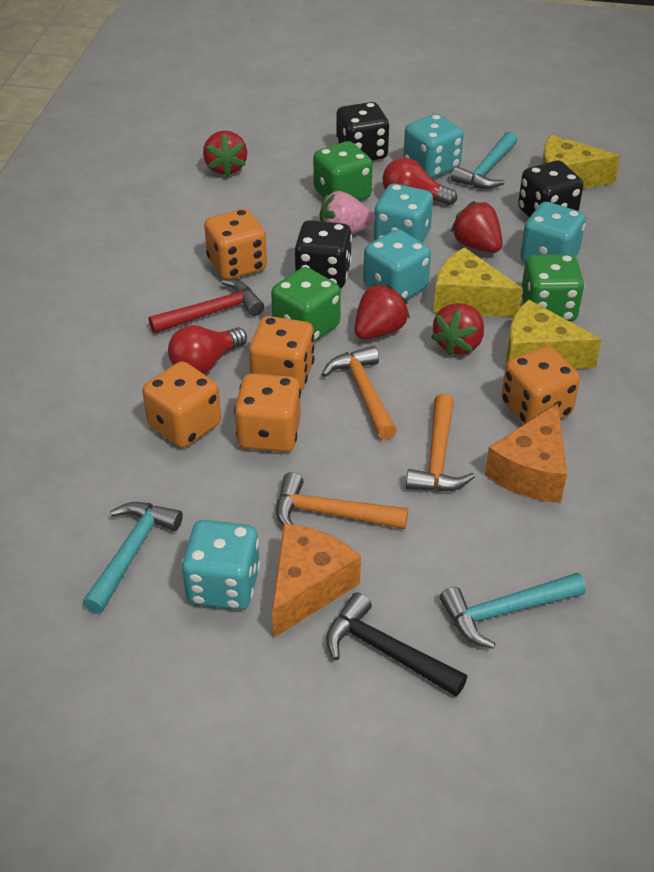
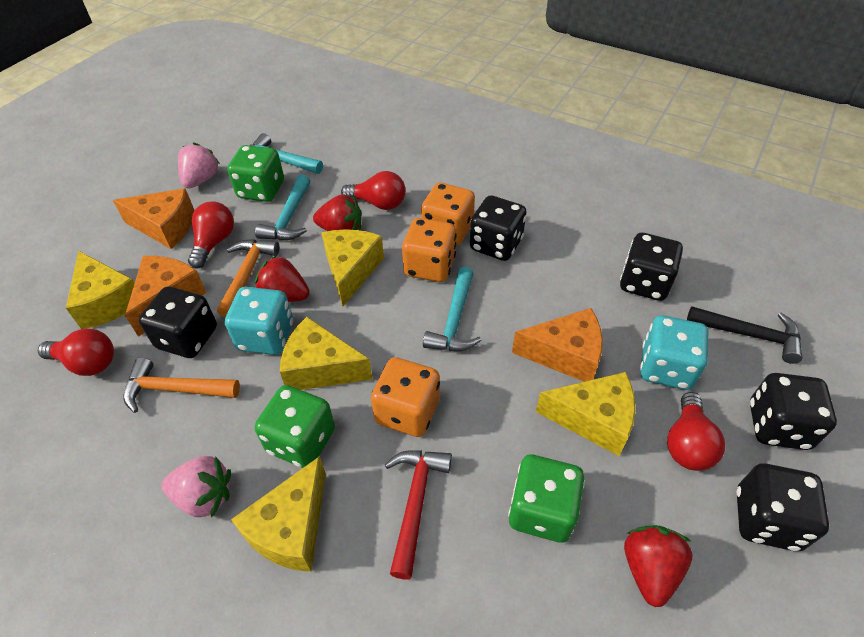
black dice: [294,220,352,288] [336,102,389,161] [518,160,583,218] = 3 -> [139,287,217,358] [470,195,527,261] [620,233,683,301] [736,463,829,551] [750,373,837,450] = 5
orange cheese: [272,523,361,638] [485,404,567,503] = 2 -> [113,188,195,249] [125,256,207,337] [512,308,603,382] = 3
orange dice: [142,361,221,448] [204,209,267,279] [234,373,301,452] [249,316,315,391] [501,346,580,424] = 5 -> [371,357,440,437] [402,218,457,282] [421,183,475,246] = 3
orange hammer: [276,472,408,529] [322,346,397,440] [406,394,475,492] = 3 -> [123,357,240,413] [217,239,279,317] = 2
pink strawberry: [320,191,374,234] = 1 -> [161,456,231,518] [178,143,220,189] = 2
red light bulb: [168,325,247,374] [383,158,457,206] = 2 -> [38,328,114,376] [188,201,234,269] [341,171,405,210] [667,392,725,471] = 4
red strawberry: [203,130,247,177] [355,284,410,339] [431,303,484,356] [450,201,503,253] = 4 -> [255,255,310,302] [313,194,362,231] [624,525,692,607] = 3
turquoise dice: [181,520,260,610] [363,229,431,299] [374,184,433,243] [403,114,463,178] [520,202,586,262] = 5 -> [225,287,293,355] [640,315,708,390] = 2
yellow cheese: [433,247,523,317] [506,300,602,369] [542,135,620,189] = 3 -> [66,251,134,329] [231,456,326,572] [280,317,373,390] [321,229,384,307] [536,372,635,456] = 5

